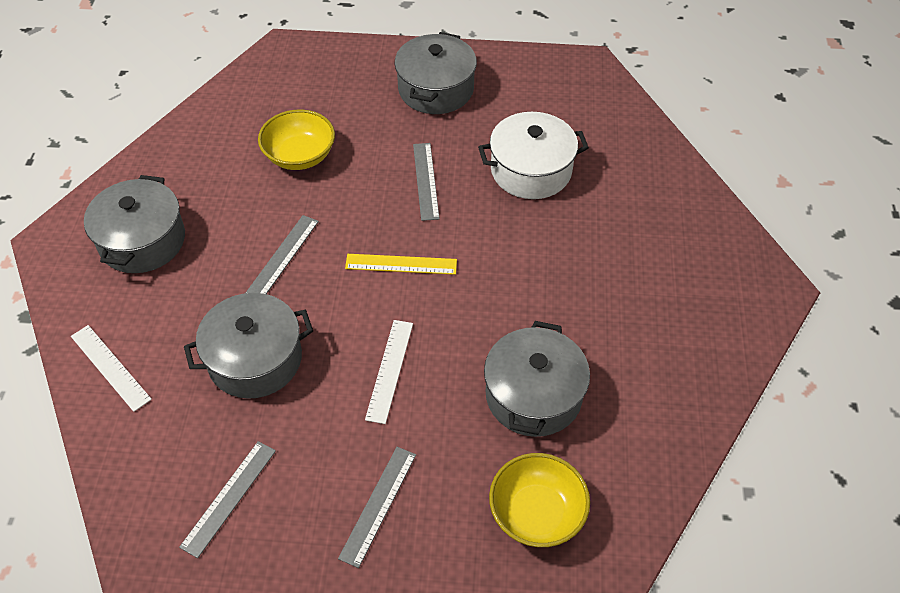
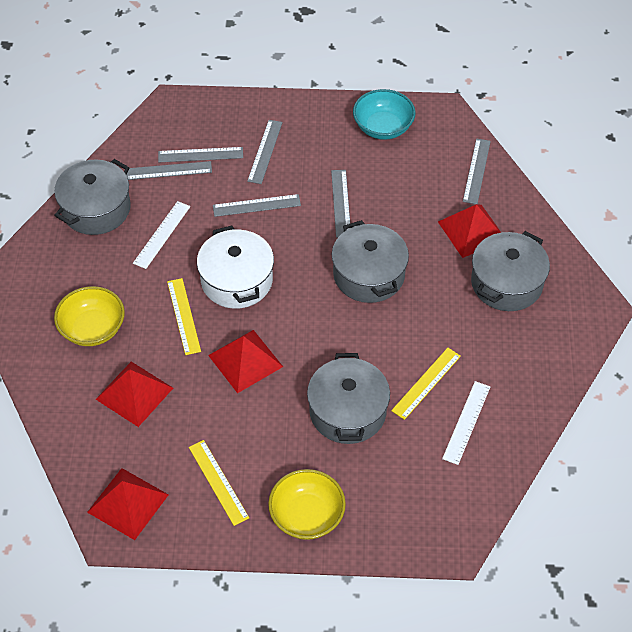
grey ruler: [179,441,276,558] [246,215,319,294] [338,447,416,568] [413,143,440,221] = 4 -> [126,161,212,180] [158,147,243,162] [213,194,301,217] [247,120,283,184] [331,170,350,238] [463,138,491,204] = 6
red pyramid: none = 0 -> [87,468,169,540] [96,362,173,427] [208,330,283,393] [438,204,501,258] = 4
turquoise bowl: none = 0 -> [353,89,415,140] = 1
yellow ruler: [345,254,457,275] = 1 -> [167,278,201,355] [189,440,249,526] [391,348,461,420] = 3

